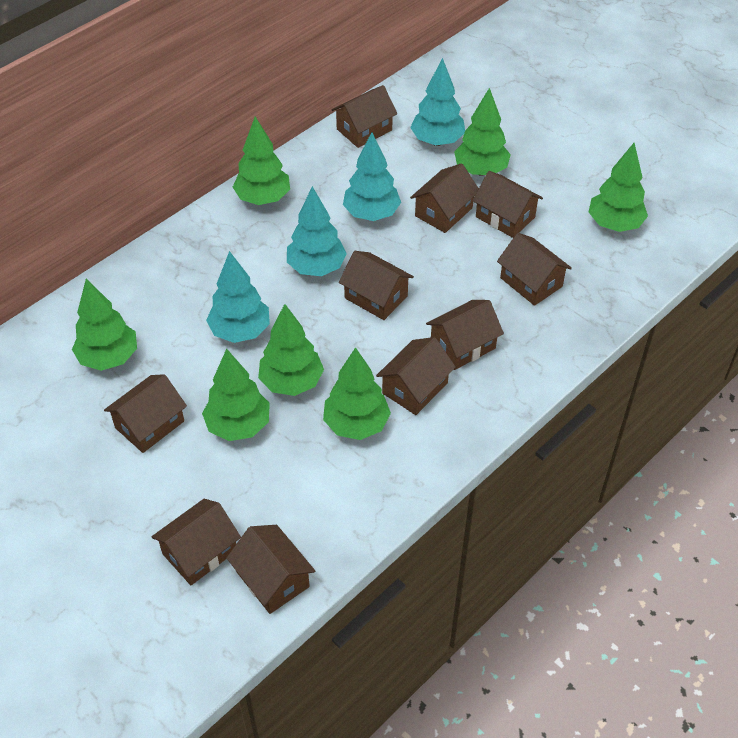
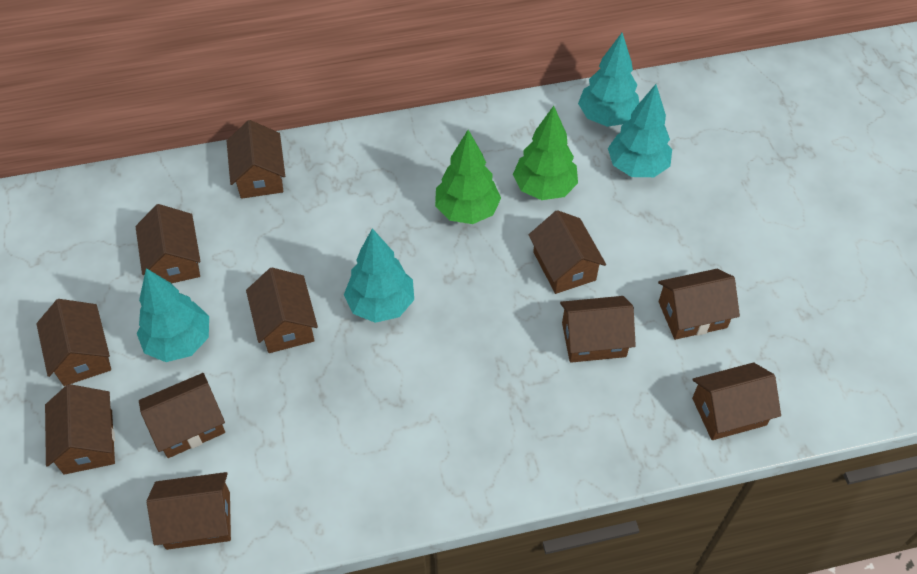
brown house: [104,374,187,453] [152,499,241,585] [226,525,315,614] [332,85,397,148] [339,251,414,320] [376,337,456,415] [410,163,479,233] [426,300,504,370] [472,171,543,238] [497,233,572,306] = 10 -> [36,299,111,386] [45,384,115,475] [135,204,201,283] [139,373,225,458] [147,472,231,550] [227,120,285,199] [246,268,318,353] [529,210,606,294] [560,296,636,363] [658,269,740,340] [692,363,781,440] = 11
green tree: [72,279,137,371] [202,349,270,441] [233,117,290,205] [258,304,324,396] [323,347,391,440] [454,88,511,176] [589,143,648,232] = 7 -> [435,130,501,224] [513,106,578,200] = 2

